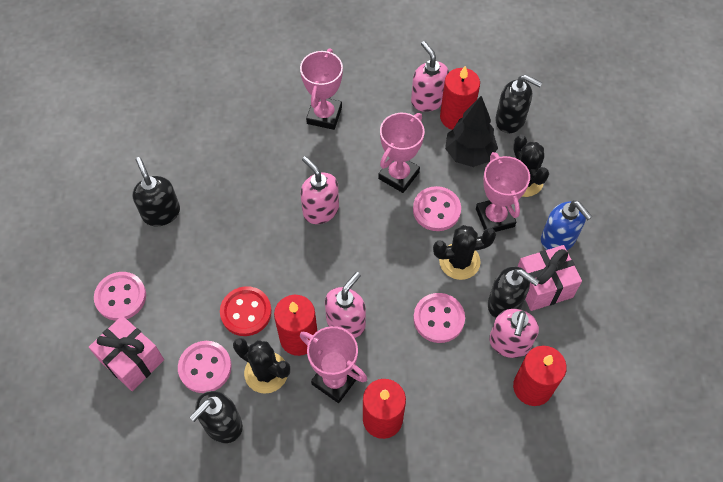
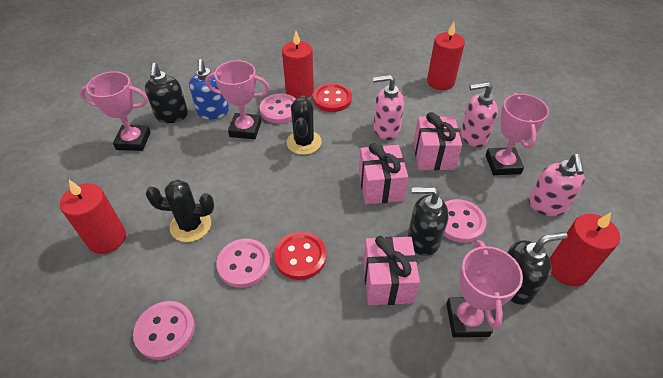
black cactus: [233,338,290,394] [433,225,496,280] [513,135,549,197] = 3 -> [145,180,214,242] [286,95,322,155] = 2
black soap dispenser: [132,157,180,226] [190,391,243,443] [488,266,539,318] [495,74,542,133] = 4 -> [145,63,188,123] [408,187,449,256] [507,232,568,305] = 3
black tree: [445,96,498,167] = 1 -> none = 0
pink gift: [89,316,164,391] [517,245,582,311] = 2 -> [359,143,408,204] [363,236,420,305] [414,112,462,170] = 3
pink soap dispenser: [300,156,339,224] [325,272,366,338] [411,41,449,112] [489,309,539,358] = 4 -> [373,75,404,140] [460,82,498,147] [529,154,585,216] = 3
red button: [220,286,272,336] = 1 -> [274,232,326,280] [313,83,352,112] = 2

